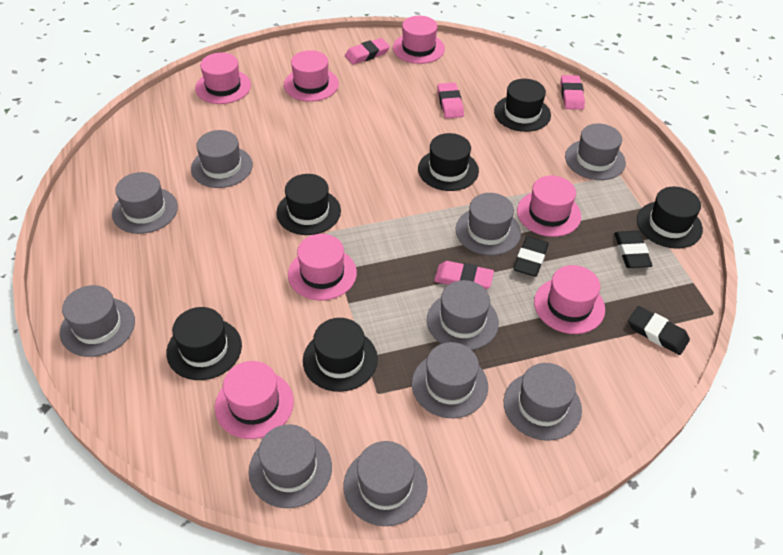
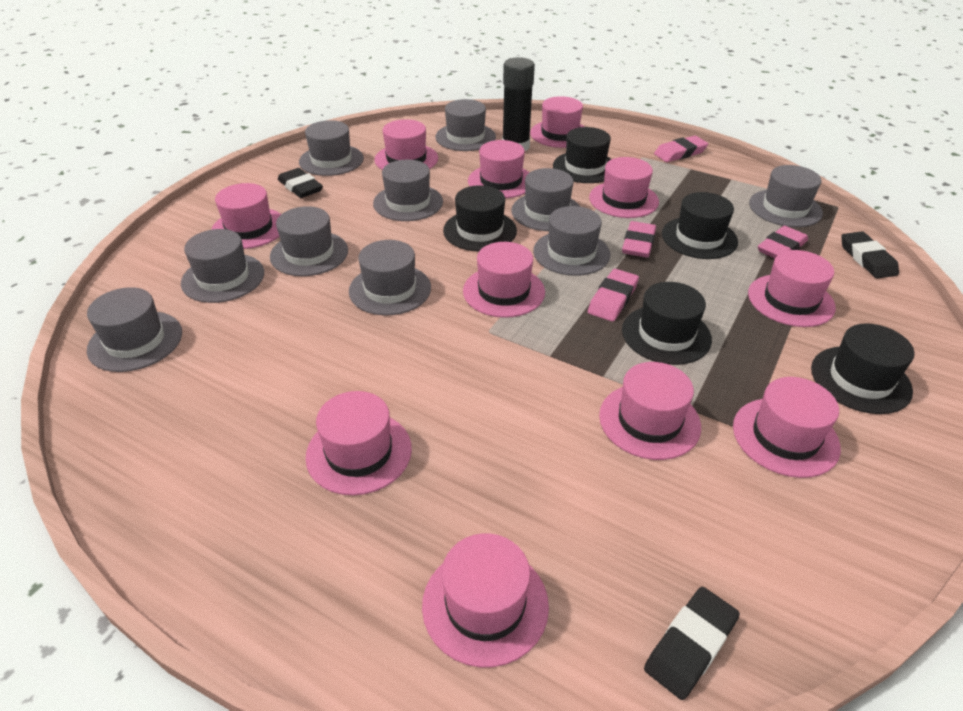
black glue stick: none = 0 -> [502,57,535,151] = 1
black hat: [166,307,242,380] [276,174,341,235] [303,318,378,392] [418,133,479,191] [494,79,551,132] [637,186,703,249] = 6 -> [443,185,517,251] [553,127,611,183] [622,282,712,365] [662,192,738,259] [811,323,915,414] = 5
pink hat: [195,53,251,104] [215,361,294,439] [284,50,339,102] [288,234,357,300] [393,16,445,64] [517,176,581,237] [534,265,605,334] = 7 -> [211,183,281,249] [305,391,412,495] [374,119,438,170] [422,533,549,667] [463,242,545,318] [468,140,530,198] [530,96,585,148] [589,157,659,218] [599,362,701,460] [733,377,841,478] [748,250,836,327] = 11

